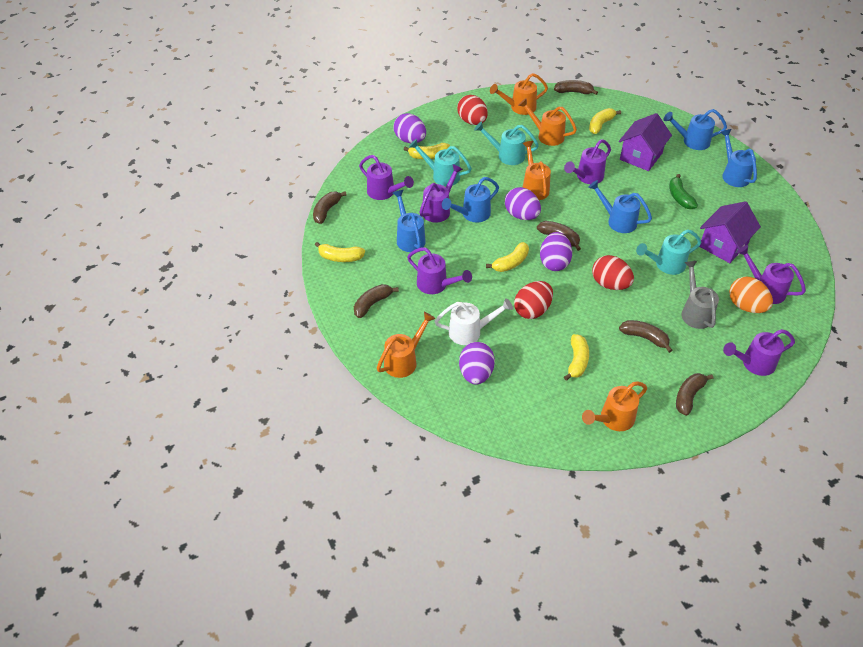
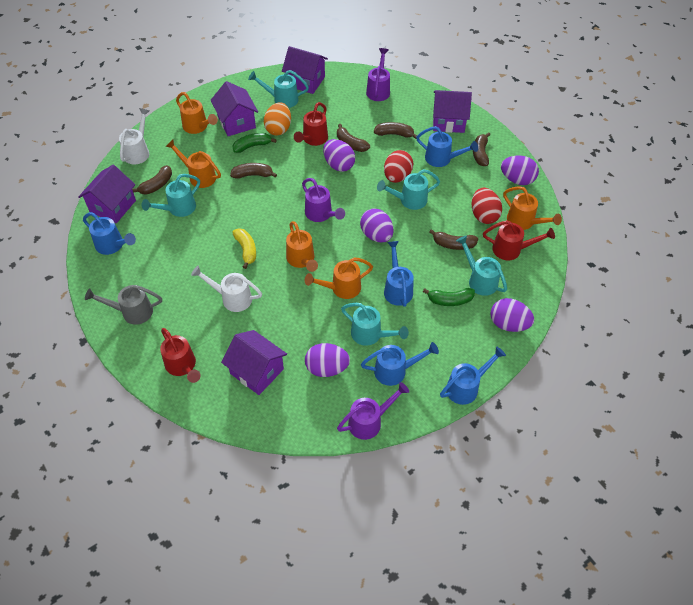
green banana: [669,174,698,209] = 1 -> [233,133,277,153] [423,288,475,306] = 2
purple egg: [393,113,426,143] [459,342,495,385] [505,187,541,220] [540,232,572,271] = 4 -> [305,343,350,377] [323,139,355,172] [360,208,394,243] [490,298,534,332] [501,155,539,185] = 5
purple house: [619,113,672,171] [699,201,761,263] = 2 -> [78,165,136,223] [211,81,258,136] [221,330,287,395] [282,46,328,94] [433,90,472,133] = 5
purple watering can: [359,155,414,200] [407,247,472,294] [419,164,463,223] [564,139,611,184] [723,329,795,376] [737,245,806,304] = 6 -> [302,178,345,222] [337,382,409,440] [366,48,390,101] = 3
red egg: [457,95,488,125] [514,281,553,319] [592,255,634,290] = 3 -> [384,150,413,183] [471,187,502,224] = 2
red watering can: none = 0 -> [160,328,201,383] [294,102,328,146] [483,220,555,260] = 3
turquoise watering can: [409,139,472,186] [474,122,539,165] [636,229,701,275] = 3 -> [142,174,200,217] [248,70,309,108] [341,303,409,346] [377,169,440,210] [456,235,507,296] = 5
white watering can: [435,298,513,345] = 1 -> [119,108,149,165] [191,266,262,312] = 2
yellow banana: [315,242,365,262] [404,143,450,159] [486,242,529,272] [564,334,589,381] [589,108,621,134] = 5 -> [232,228,256,269] = 1

